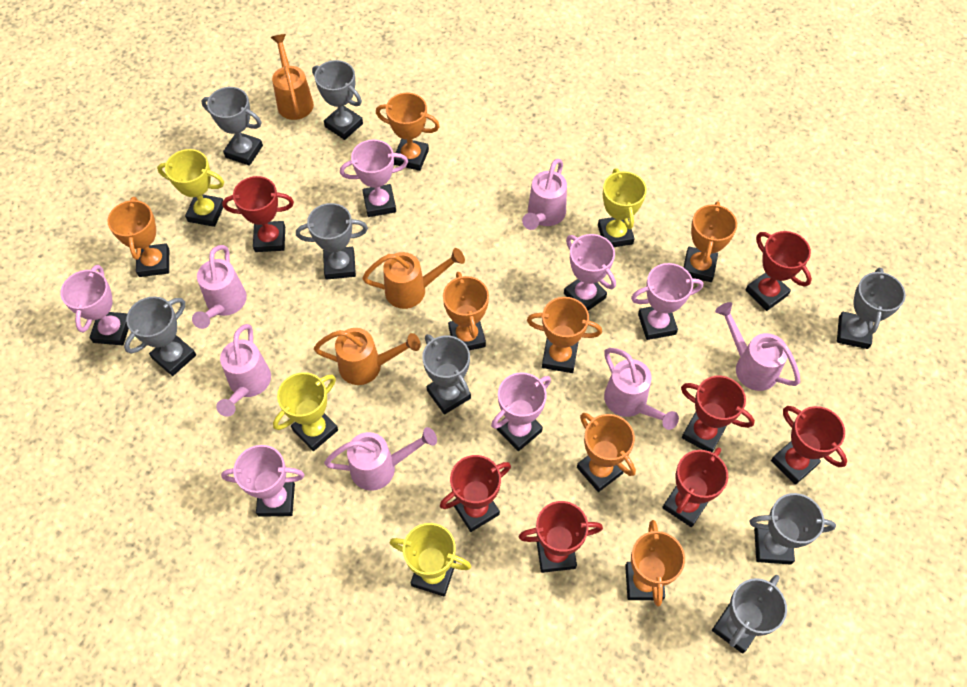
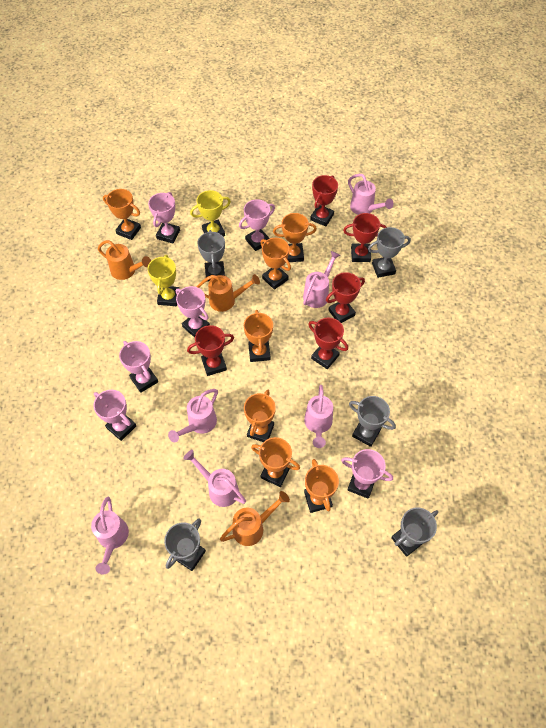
grey trophy: [124,297,196,376] [201,87,263,166] [296,203,368,280] [312,60,363,140] [422,334,471,414] [712,575,787,653] [749,493,836,565] [837,268,906,349] = 8 -> [164,519,206,571] [197,230,225,282] [349,396,396,447] [368,227,411,278] [391,507,438,557] = 5
red trophy: [222,176,294,252] [440,455,511,532] [519,501,603,573] [662,447,728,527] [681,376,755,452] [745,231,812,311] [771,406,847,485] = 7 -> [187,325,234,376] [308,318,348,369] [310,175,338,226] [326,272,365,323] [343,213,387,262] = 5
yellow trophy: [157,149,224,227] [273,372,338,451] [390,523,471,596] [598,168,647,247] = 4 -> [147,255,179,306] [190,190,231,237] = 2

